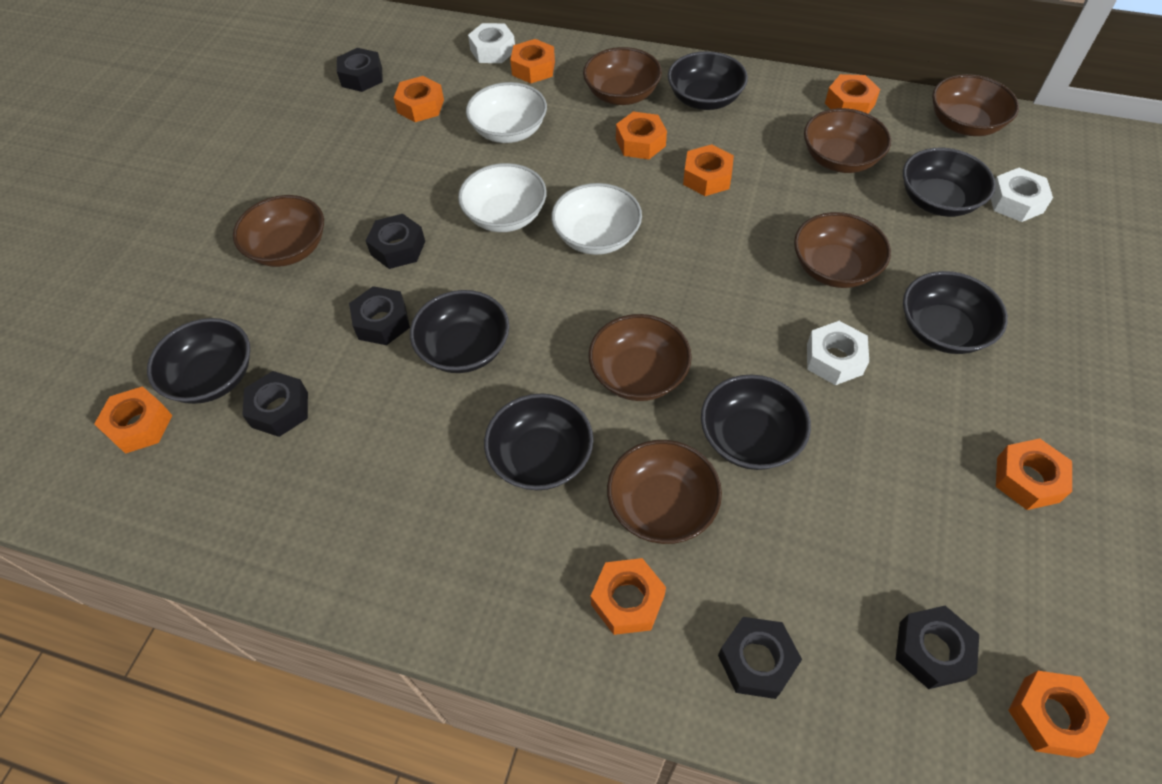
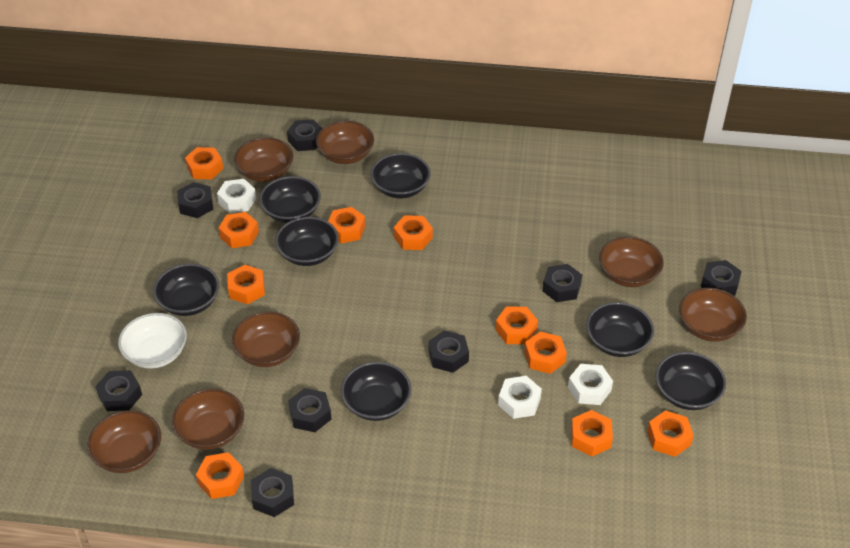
black nut: [242,371,308,437] [337,48,383,92] [349,286,410,345] [366,214,425,269] [718,617,802,699] [896,606,979,689] = 6 -> [95,370,142,411] [177,182,213,218] [251,468,294,517] [287,119,323,151] [288,388,331,432] [428,330,469,373] [542,264,582,302] [701,260,742,296] = 8
orange nut: [94,386,173,454] [394,76,444,122] [510,39,555,83] [591,558,666,635] [616,112,667,159] [683,144,734,196] [825,74,880,114] [996,438,1072,510] [1008,671,1109,758] = 9 -> [185,147,223,179] [196,452,244,499] [219,212,259,248] [227,265,265,304] [328,207,365,243] [394,216,433,250] [495,306,538,344] [524,331,567,374] [571,410,613,456] [647,410,694,457] = 10
white bowl: [458,163,547,232] [466,82,547,143] [551,183,642,255] = 3 -> [118,313,187,369] = 1

